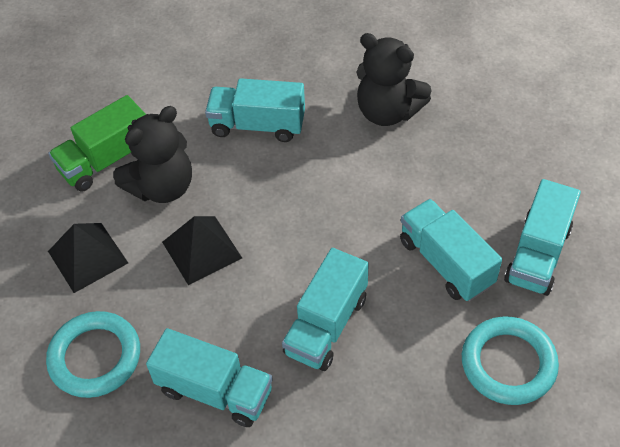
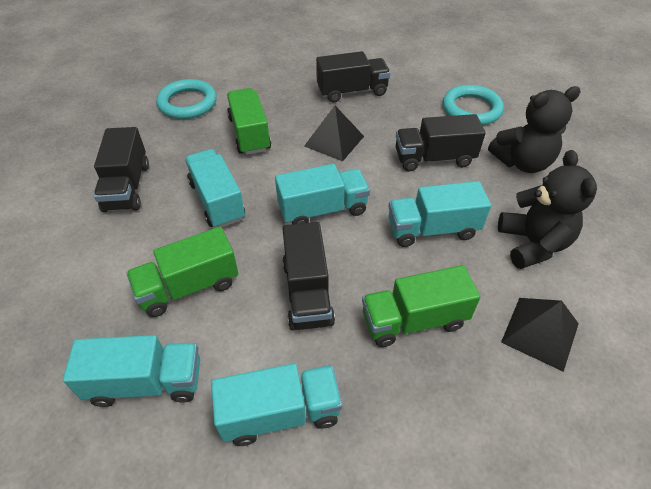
black truck: none = 0 -> [94,127,149,212] [282,222,335,330] [316,51,391,103] [396,114,485,171] = 4
green truck: [48,95,146,192] = 1 -> [126,227,238,317] [227,88,271,155] [362,265,481,347] = 3

